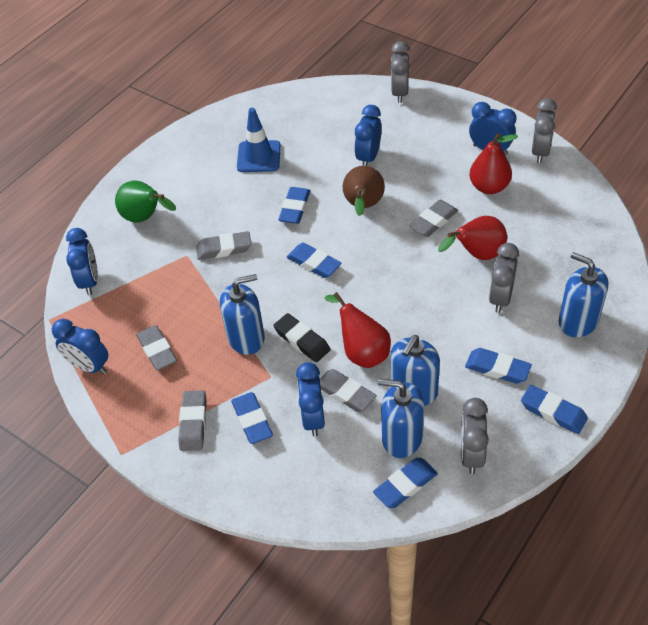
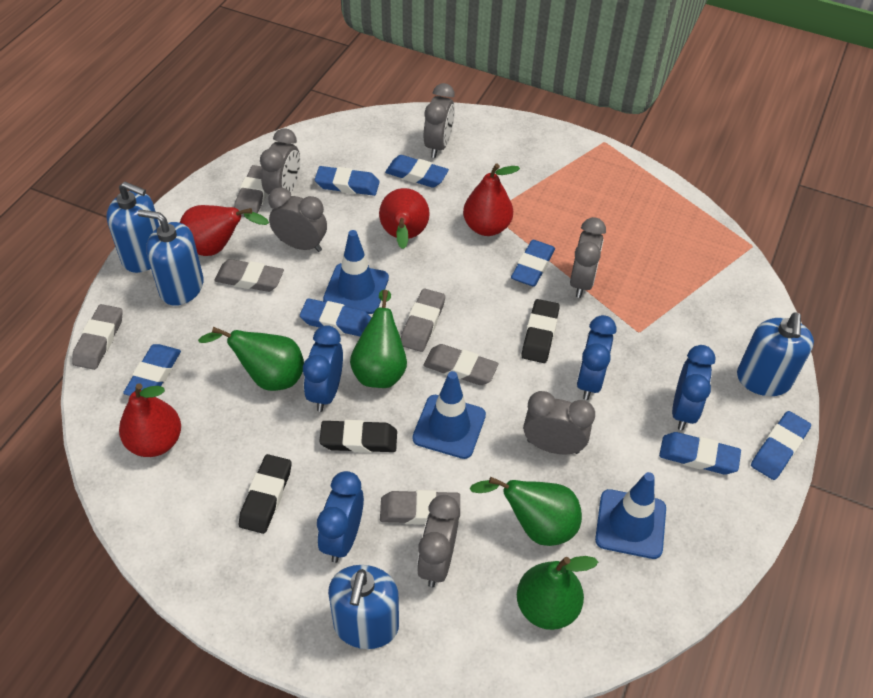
black eraser: [273,313,330,362] = 1 -> [239,454,292,534] [319,420,397,453] [522,299,560,363] = 3
blue clock: [52,319,108,374] [66,228,98,295] [296,362,325,437] [354,105,382,166] [469,102,516,155] = 5 -> [303,325,343,412] [317,471,364,563] [576,315,617,400] [672,345,716,430] = 4
blue eraser: [231,392,273,444] [278,187,310,224] [287,243,342,278] [373,458,438,508] [465,348,532,384] [521,385,588,434] = 6 -> [123,344,181,396] [300,298,372,336] [315,166,379,196] [385,155,449,188] [511,240,555,287] [659,432,741,474] [751,411,811,480] = 7
blue traffic cone: [237,108,281,172] = 1 -> [323,230,389,314] [412,371,486,459] [595,472,666,559] = 3
brown pear: [343,166,385,216] = 1 -> none = 0
green pear: [115,181,176,223] = 1 -> [198,327,304,391] [350,290,407,388] [469,477,582,546] [517,556,598,630] = 4
grey clock: [391,41,410,103] [461,398,489,474] [489,243,519,313] [532,98,557,163] = 4 -> [260,128,300,194] [268,187,327,252] [417,495,459,587] [424,83,455,158] [524,391,595,454] [570,217,606,298] = 6
grey eraser: [136,325,177,370] [178,391,207,451] [196,231,251,260] [320,369,377,412] [409,200,458,237] = 5 -> [72,304,123,370] [214,259,284,292] [234,165,267,217] [380,490,460,525] [401,289,445,352] [423,344,499,385] = 6
red pear: [325,292,391,368] [438,216,507,260] [469,133,518,194] = 3 -> [119,383,181,457] [180,205,269,256] [379,188,430,249] [463,163,520,236] = 4

